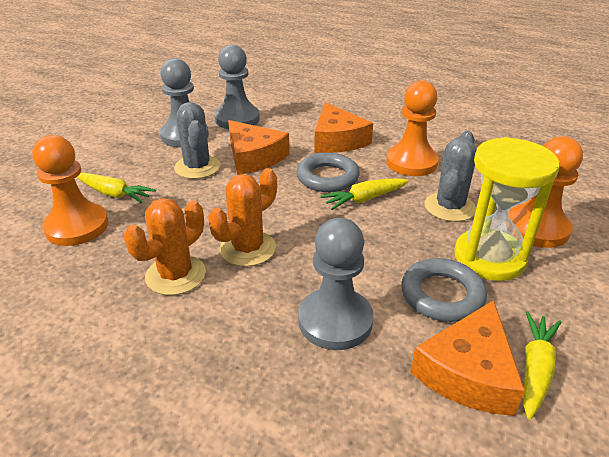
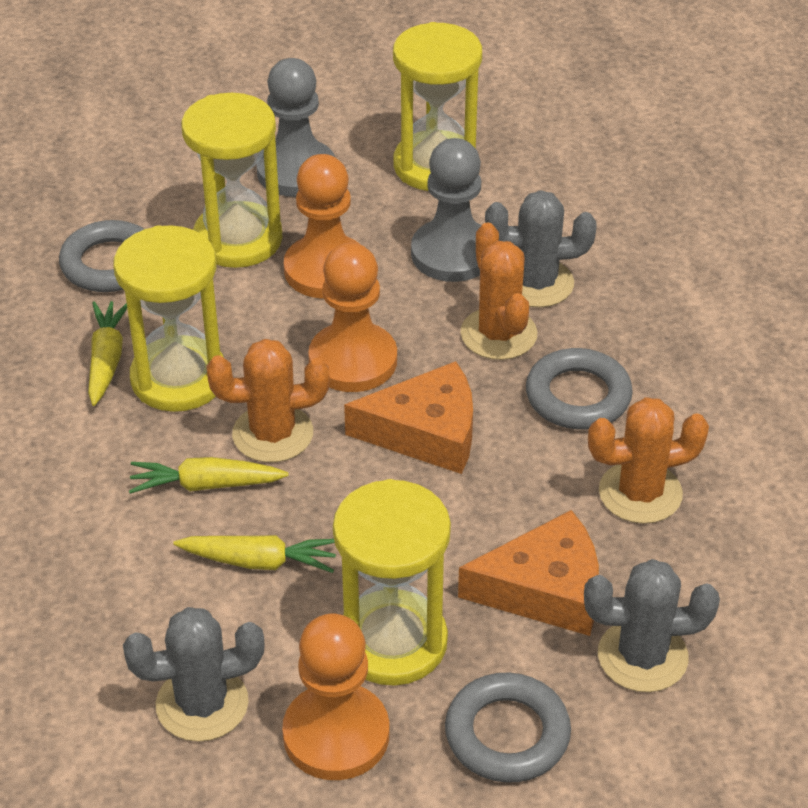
grey cactus: [174,102,220,179] [424,131,477,222] = 2 -> [123,607,265,742] [485,190,597,308] [584,559,720,692] = 3
grey pawn: [160,58,209,147] [214,45,260,129] [298,218,374,350] = 3 -> [256,58,335,197] [411,138,482,282] = 2
grey ring: [297,152,360,192] [401,258,487,322] = 2 -> [59,220,144,292] [445,673,571,783] [526,348,633,429] = 3
orange cactus: [124,198,206,295] [208,168,277,267] = 2 -> [206,339,330,463] [461,222,538,360] [588,397,709,524] = 3
orange cheese: [228,120,289,175] [314,102,373,153] [410,300,525,416] = 3 -> [344,361,473,474] [458,510,599,636] = 2
yellow hourglass: [454,137,560,281] = 1 -> [114,225,224,412] [181,93,283,268] [333,479,451,686] [393,22,482,191] = 4

